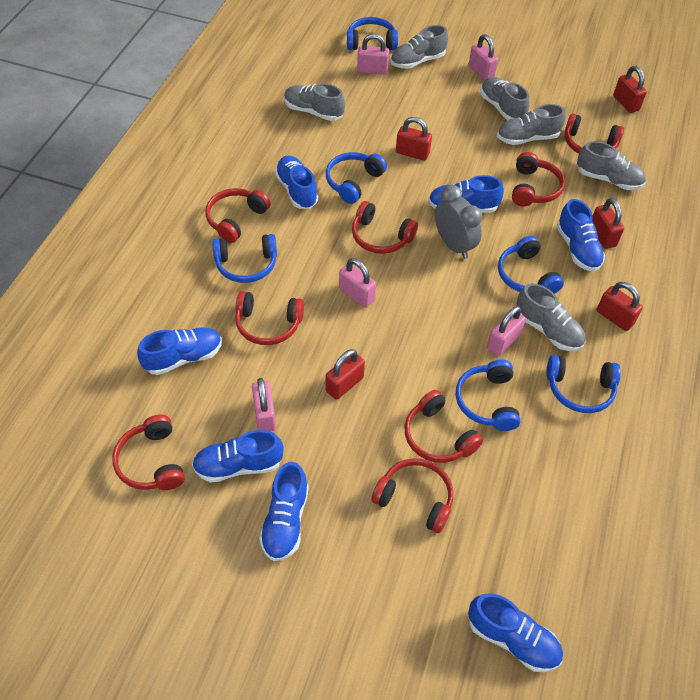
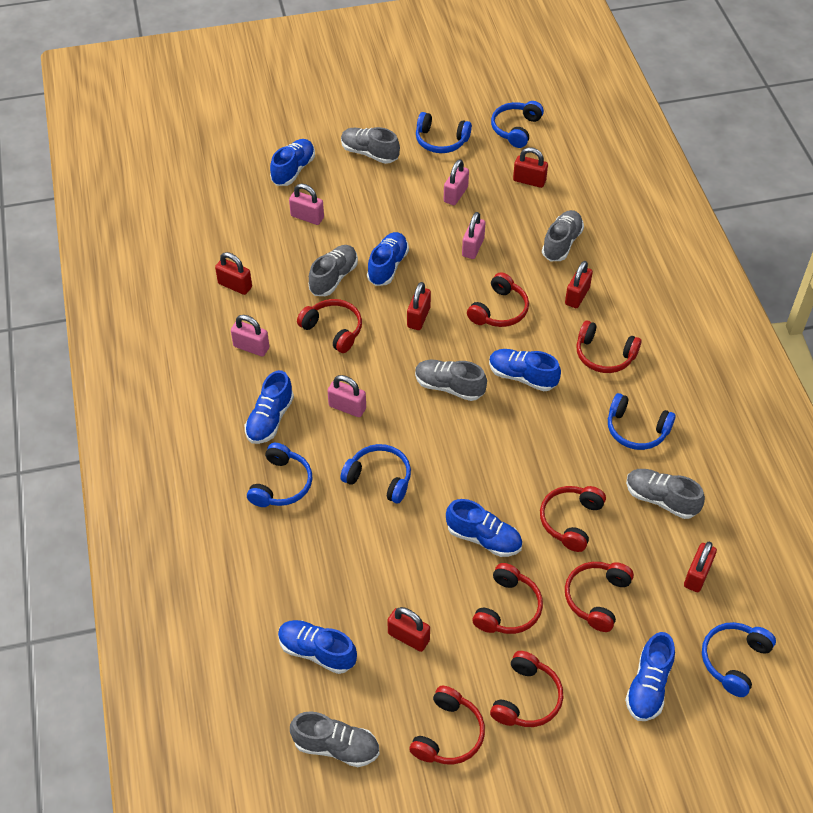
grey clock: [435,185,483,259] = 1 -> none = 0
red padlock: [326,349,365,400] [396,117,432,161] [593,198,624,249] [597,282,643,331] [613,66,647,113] = 5 -> [215,252,252,295] [387,607,430,652] [407,282,431,330] [513,147,548,188] [565,261,593,308] [684,541,717,592] = 6

